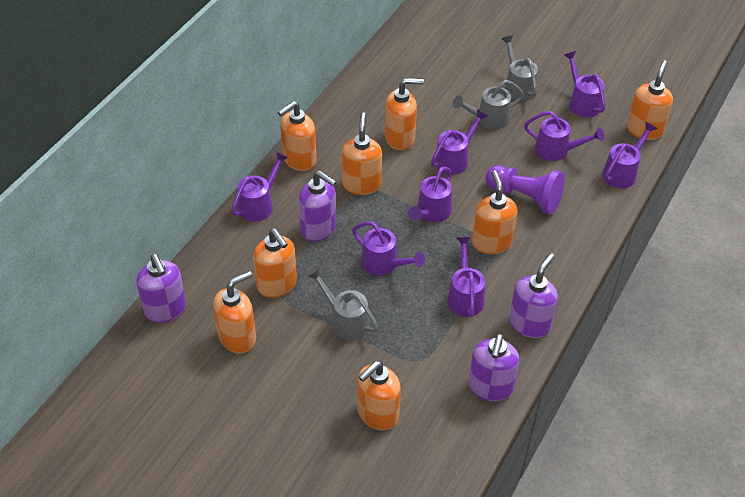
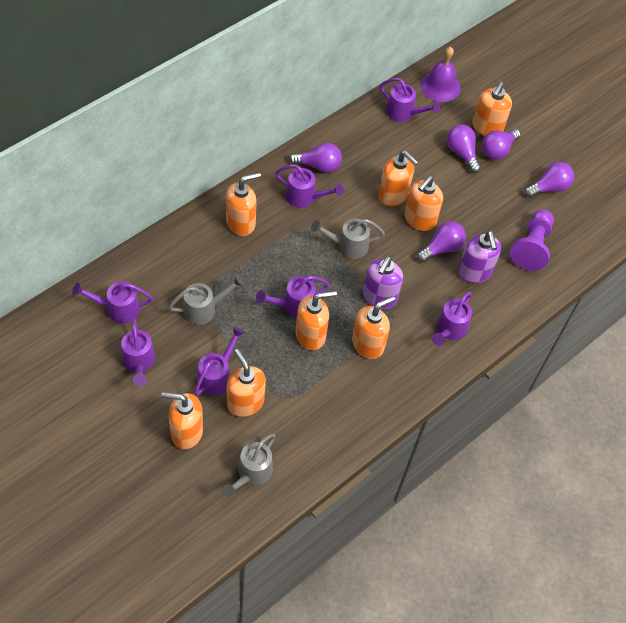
purple bell: none = 0 -> [420,47,461,102] = 1
purple light bulb: none = 0 -> [289,143,342,173] [417,221,466,262] [447,124,481,173] [482,129,520,160] [525,162,574,198] = 5
purple soap dispenser: [137,254,186,323] [299,171,337,242] [468,334,519,401] [509,253,558,338] = 4 -> [363,256,403,309] [458,230,501,283] = 2
purple watering can: [231,151,288,222] [352,221,425,276] [408,166,452,222] [431,110,488,175] [447,237,485,317] [524,111,604,161] [564,51,605,117] [602,122,657,188] = 8 -> [72,281,153,324] [121,318,155,386] [194,327,245,396] [256,276,330,317] [275,165,344,208] [380,78,441,122] [432,292,472,346] = 7

